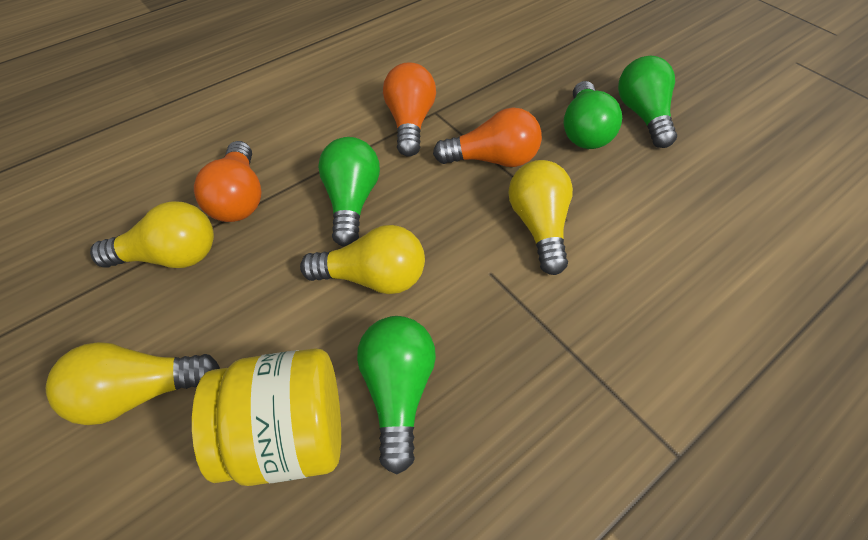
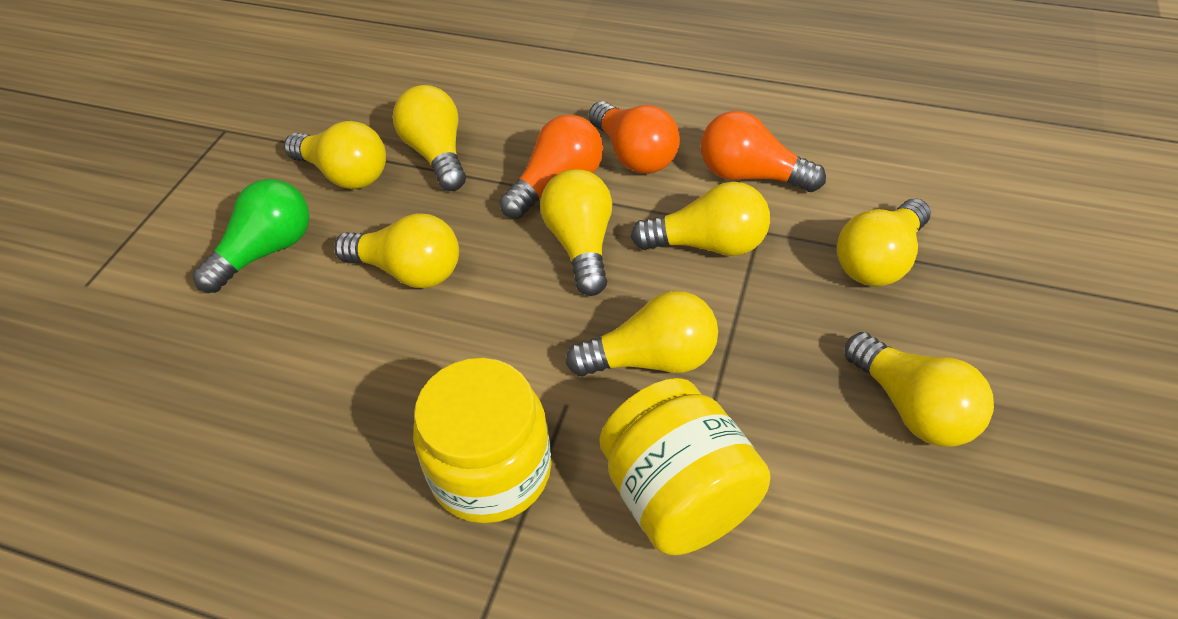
green light bulb: [318,137,380,247] [357,316,436,474] [563,81,622,149] [618,56,677,148] = 4 -> [193,179,309,293] = 1
yellow jar: [192,349,341,486] = 1 -> [413,358,552,524] [599,378,771,555] = 2
yellow light bulb: [46,342,220,425] [90,201,214,268] [300,225,425,294] [508,160,573,275] = 4 -> [284,121,386,189] [334,213,459,288] [393,85,466,191] [540,169,612,296] [566,291,718,376] [631,182,770,256] [837,198,931,286] [844,332,994,447] = 8

